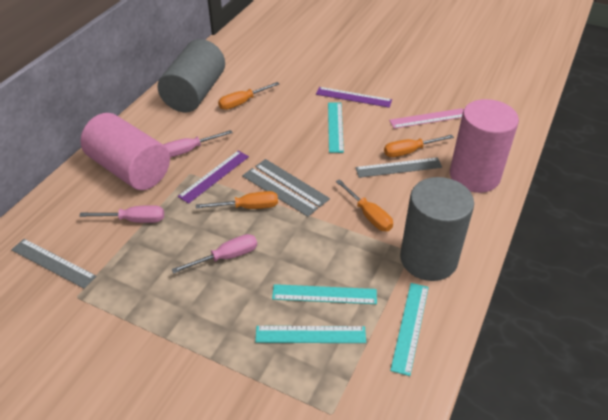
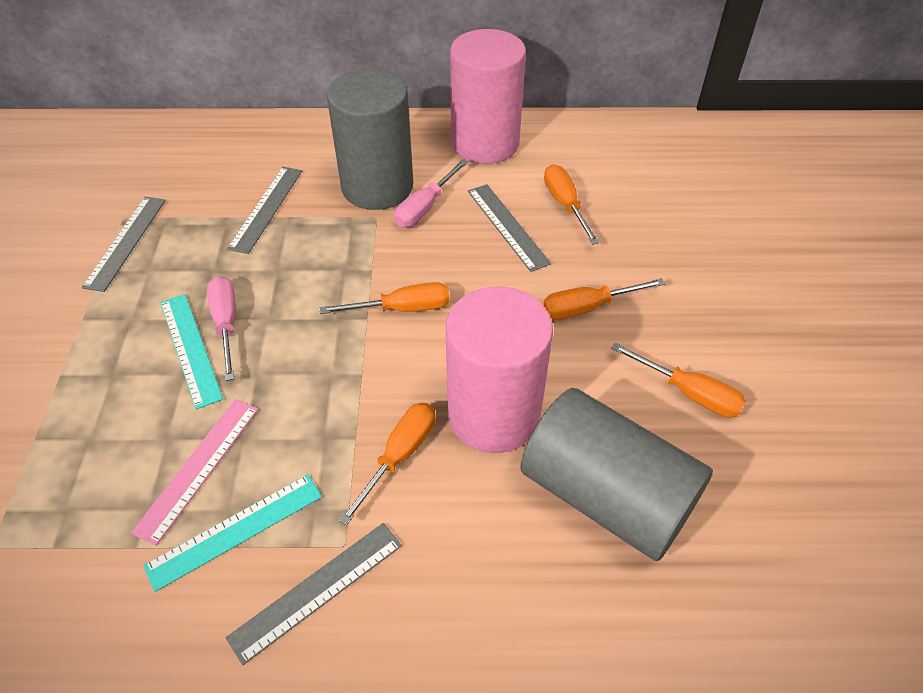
orange screwdriver: [196,191,278,209] [218,82,279,110] [336,179,393,231] [384,135,454,157] = 4 -> [320,282,449,314] [339,403,435,526] [543,278,665,320] [544,164,600,245] [611,343,746,418] = 5
pink screwdriver: [79,205,164,223] [164,130,233,158] [172,234,257,274] = 3 -> [207,276,236,381] [394,159,468,227] = 2
purple ruler: [178,151,249,204] [316,87,392,108] = 2 -> none = 0
turquoise ruler: [255,326,366,343] [272,284,377,304] [328,102,344,153] [390,283,429,376] = 4 -> [143,474,322,592] [160,294,223,409] = 2

